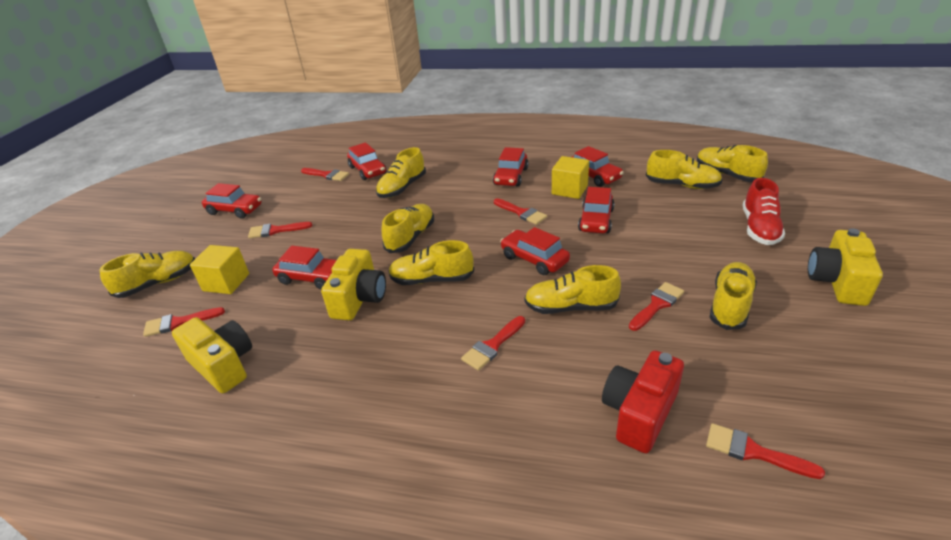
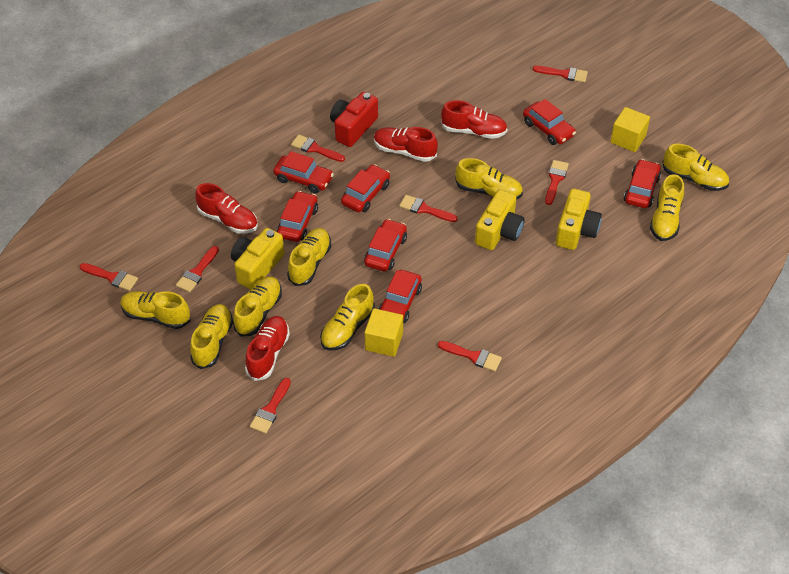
red brush: [143,307,225,337] [248,222,312,238] [301,168,349,181] [461,316,525,371] [494,198,547,225] [629,282,684,331] [706,423,825,479] = 7 -> [80,263,138,291] [176,246,219,292] [250,378,291,434] [291,135,345,162] [399,195,457,222] [438,341,502,372] [533,66,588,83] [545,160,569,205] = 8
red shoe: [743,178,785,245] = 1 -> [195,183,258,234] [245,316,290,381] [374,127,438,162] [441,100,507,139] = 4

